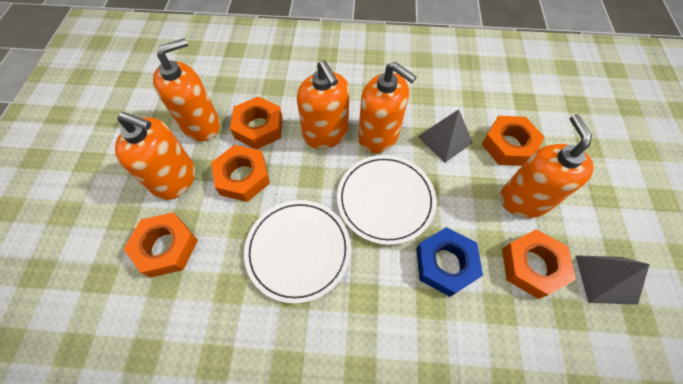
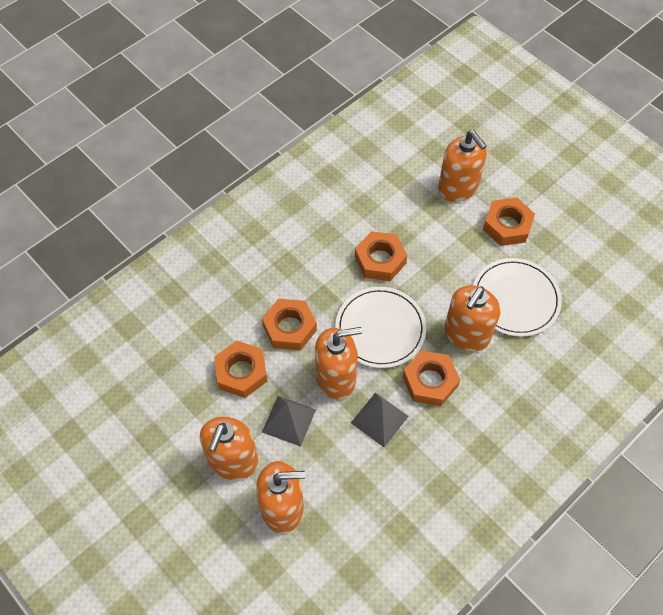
blue nut: [416,227,483,297] = 1 -> none = 0

